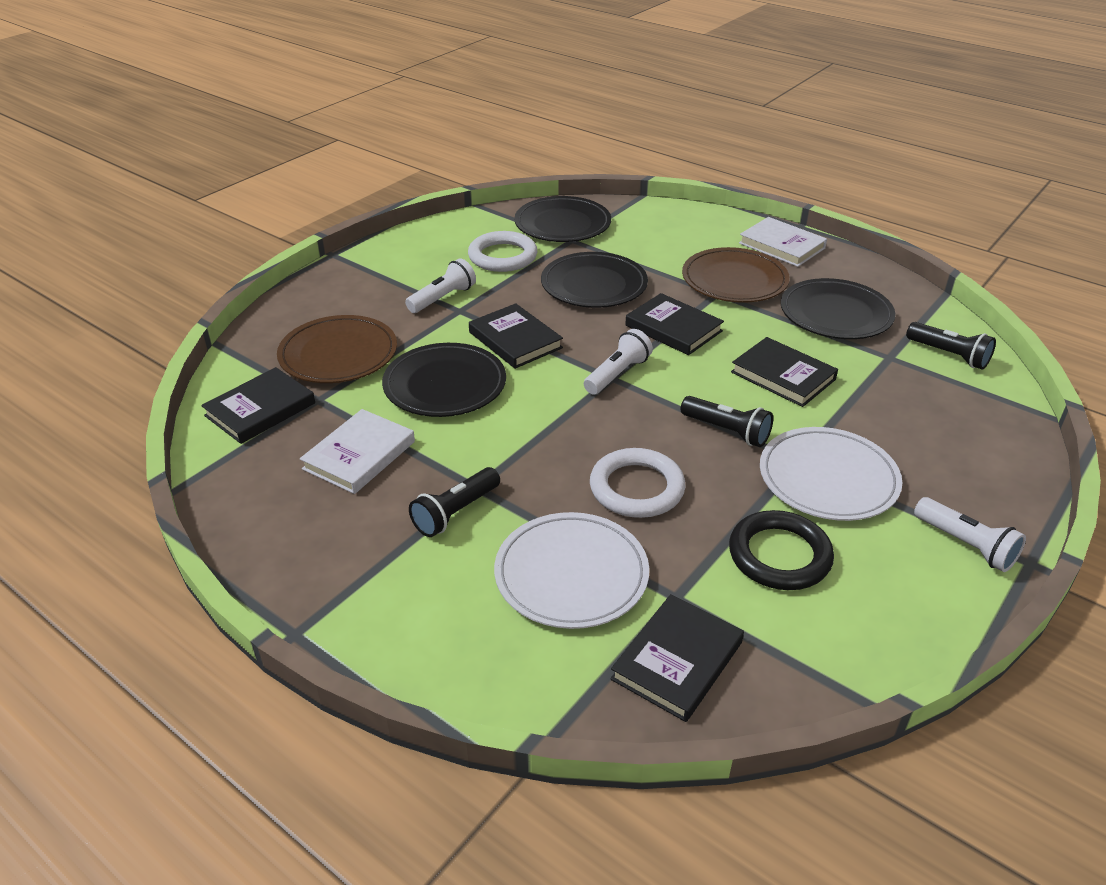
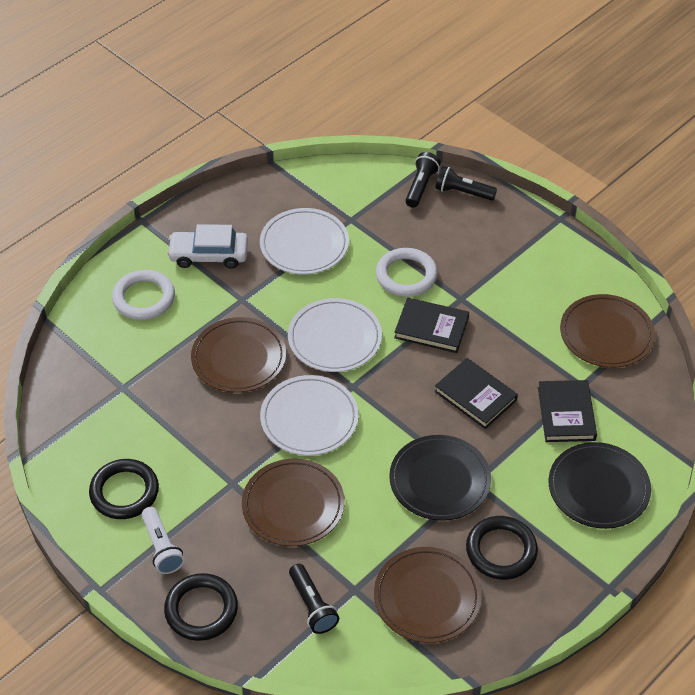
black book: [201,367,315,444] [469,303,563,369] [610,594,744,722] [625,293,724,355] [731,337,838,407] = 5 -> [394,298,469,353] [434,358,518,429] [538,380,597,442] = 3
black plate: [382,343,506,417] [514,196,611,242] [541,252,648,308] [781,278,896,339] = 4 -> [389,435,491,521] [549,442,651,529] = 2
black ring: [729,510,834,590] = 1 -> [89,459,159,519] [164,573,238,641] [466,516,538,580] = 3
brown plate: [277,315,397,383] [682,247,790,303] = 2 -> [191,317,286,393] [242,459,345,546] [374,547,482,643] [560,294,655,368] = 4
white book: [300,409,415,494] [739,217,827,267] = 2 -> none = 0
white car: none = 0 -> [167,224,248,269] = 1
white flashlight: [405,258,476,313] [584,329,653,395] [914,497,1026,572] = 3 -> [141,507,184,574] = 1
white plate: [494,512,649,629] [760,427,902,521] = 2 -> [260,208,349,274] [260,375,359,456] [288,298,382,372] = 3

